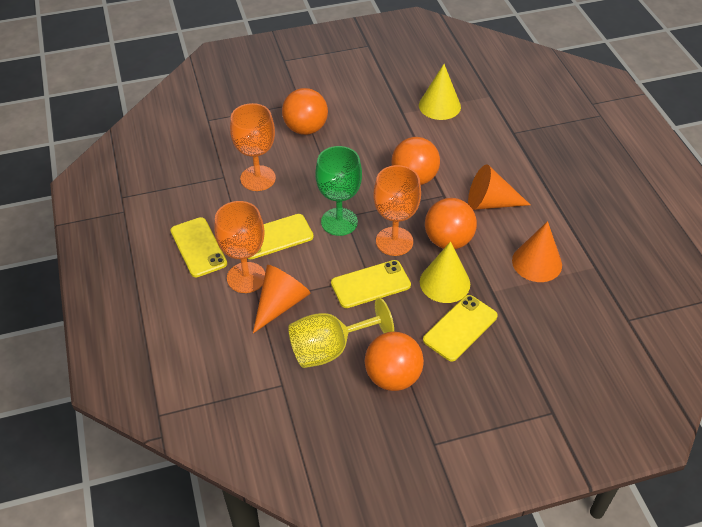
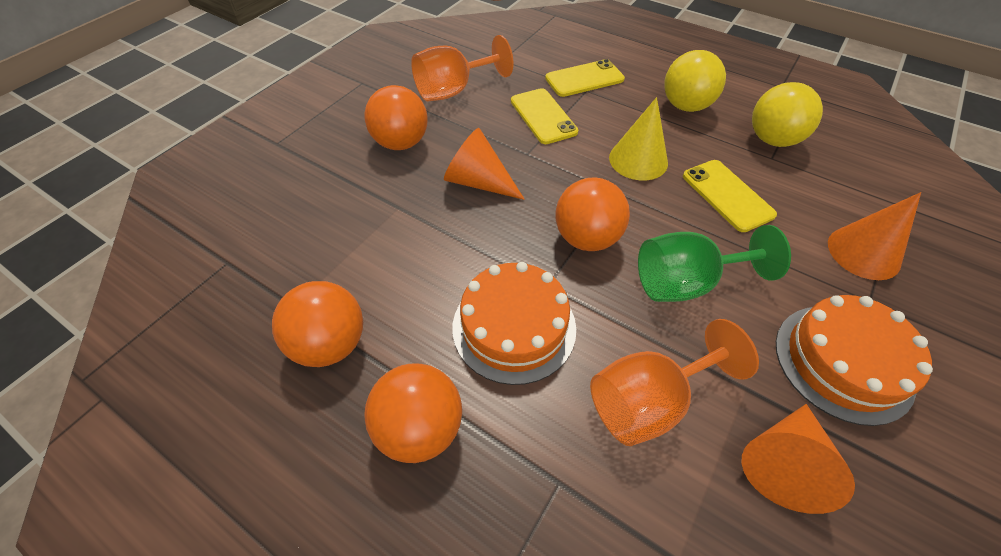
orange cake: none = 0 -> [452,262,576,385] [776,295,933,426] = 2
orange goblet: [214,201,265,293] [230,103,276,191] [374,165,421,256] = 3 -> [411,35,514,101] [590,319,759,446] = 2
yellow ball: none = 0 -> [664,50,726,112] [752,82,823,147] = 2
yellow cone: [419,64,461,120] [420,241,470,303] = 2 -> [609,97,668,180] = 1
yellow goblet: [288,298,394,368] = 1 -> none = 0
yellow phone: [171,217,227,277] [248,214,314,259] [331,260,411,308] [423,295,498,361] = 4 -> [511,88,578,144] [545,59,625,97] [683,160,777,232] = 3

